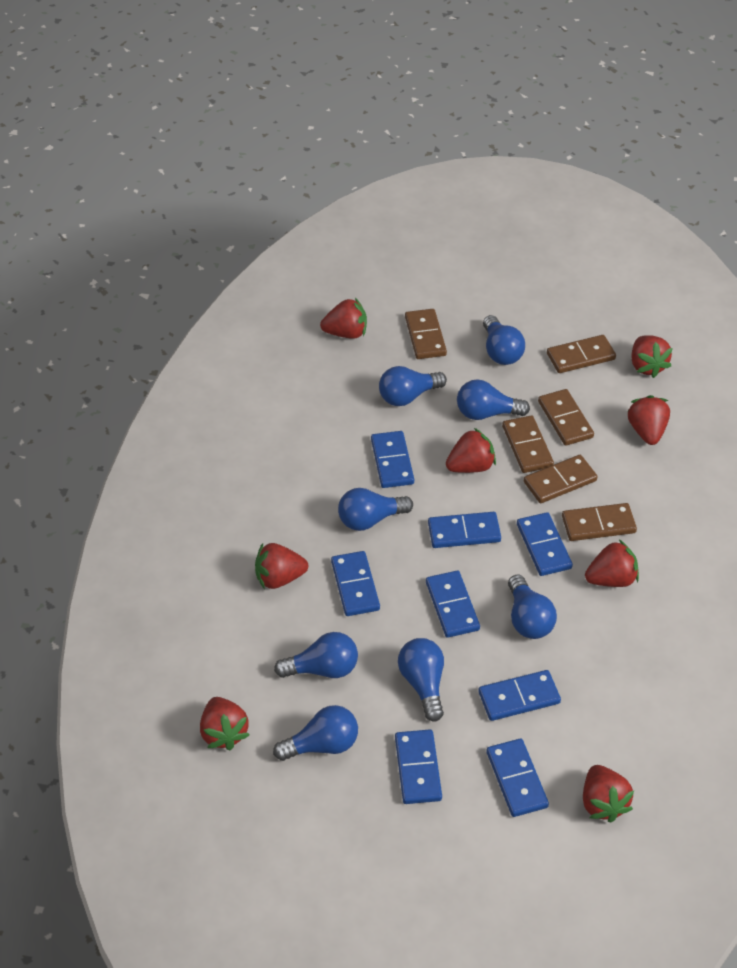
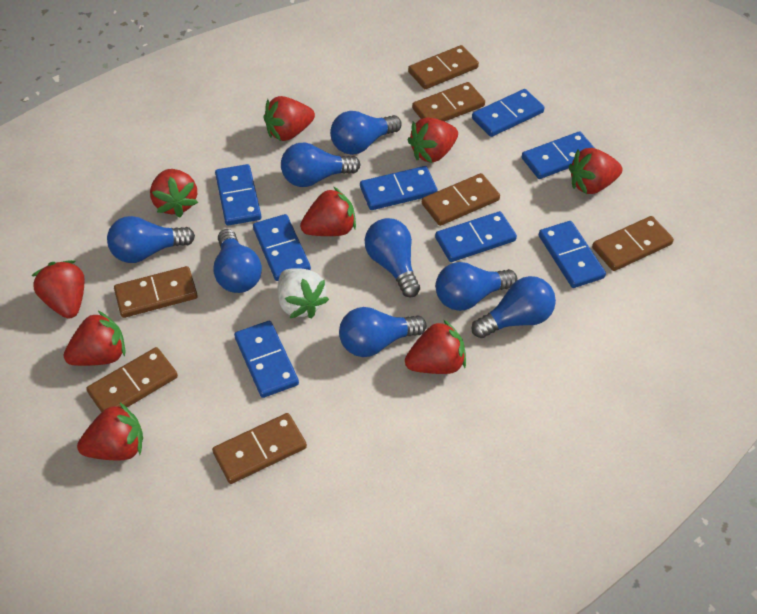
brown domino: [405,309,447,359] [502,415,554,473] [524,455,597,503] [538,389,594,446] [547,335,616,373] [562,503,637,541] = 6 -> [86,347,178,412] [114,266,198,318] [212,413,307,484] [408,45,479,89] [412,82,485,122] [422,173,500,226] [592,216,674,271] = 7
red strawberry: [200,697,250,751] [255,543,308,589] [320,298,367,339] [446,428,496,473] [583,765,634,823] [585,540,639,587] [627,395,670,445] [631,335,673,378] = 8 -> [32,260,85,319] [63,311,125,366] [77,403,143,460] [150,169,198,217] [264,96,315,141] [300,187,356,236] [405,319,466,374] [408,117,458,163] [569,148,623,194] = 9
white strawberry: none = 0 -> [278,268,329,319] = 1

